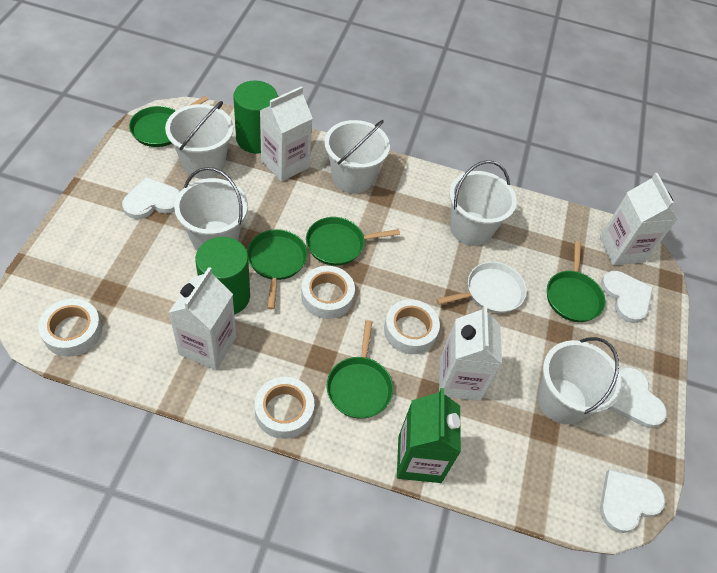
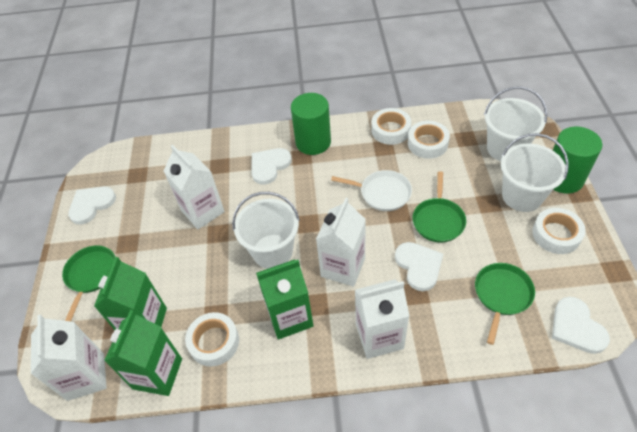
green carton: [397,388,461,483] = 1 -> [94,257,167,330] [104,310,182,396] [256,259,313,340] = 3
green pan: [129,96,208,147] [247,229,307,309] [306,217,400,266] [326,320,393,419] [547,241,606,322] = 5 -> [62,245,115,321] [413,171,466,243] [475,263,535,345] = 3
white bucket: [165,101,233,179] [174,167,248,251] [324,120,390,193] [449,160,517,246] [538,337,622,424] = 5 -> [232,192,300,269] [484,87,547,161] [501,133,569,212] = 3

